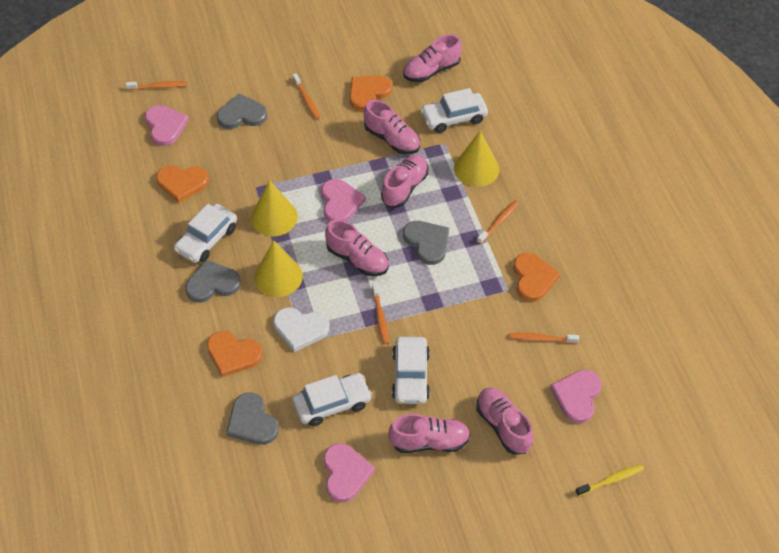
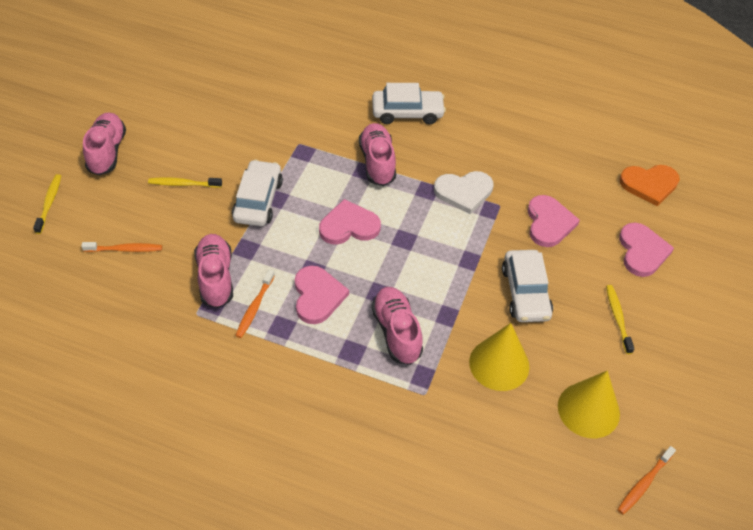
grey heart: [185,260,241,303] [217,93,267,129] [226,392,279,445] [403,221,449,265] = 4 -> none = 0
orange heart: [156,165,209,203] [207,331,263,377] [350,75,392,111] [513,253,560,302] = 4 -> [620,165,680,206] = 1
orange toothbrush: [126,81,187,90] [293,73,320,119] [372,283,389,344] [477,200,519,244] [509,333,579,344] = 5 -> [81,242,162,252] [235,269,275,338] [617,446,676,515] = 3
pink shoe: [325,220,389,276] [364,100,420,154] [381,154,428,207] [389,414,470,453] [403,34,462,82] [476,387,533,454] = 6 -> [83,112,126,176] [194,234,233,308] [359,123,396,186] [372,287,423,365] = 4
white car: [174,204,237,263] [292,373,372,426] [392,337,430,404] [421,88,488,133] = 4 -> [232,160,283,226] [372,83,446,124] [502,250,553,322] = 3
yellow cone: [251,180,298,236] [254,241,303,297] [454,130,500,187] = 3 -> [469,323,529,391] [558,371,620,438] = 2
yellow toothbrush: [575,464,644,496] = 1 -> [33,174,61,234] [148,178,222,188] [606,285,634,354] = 3

